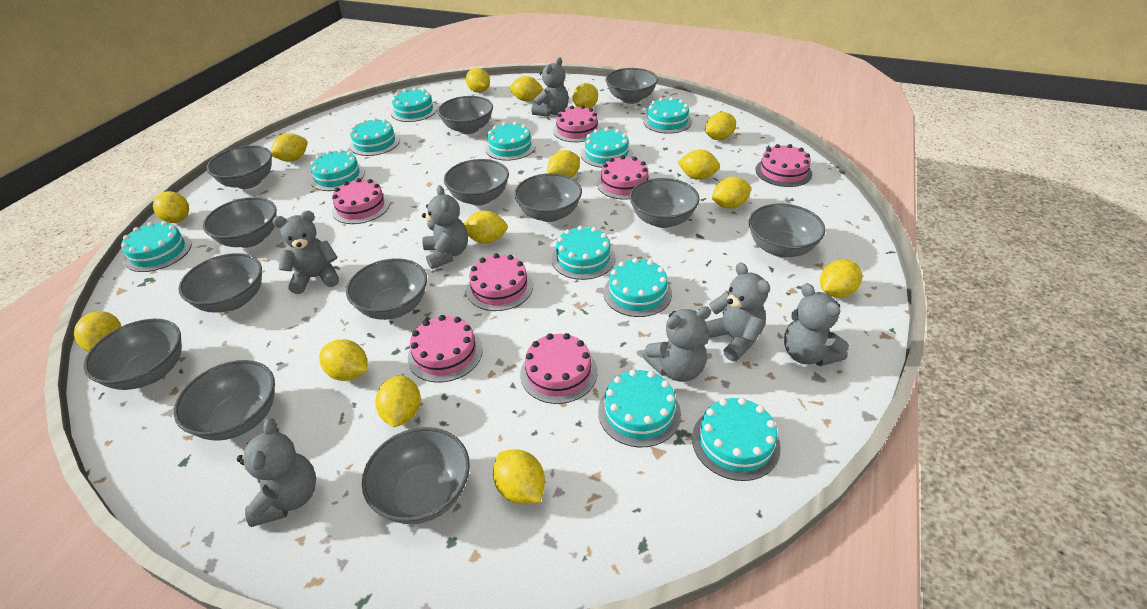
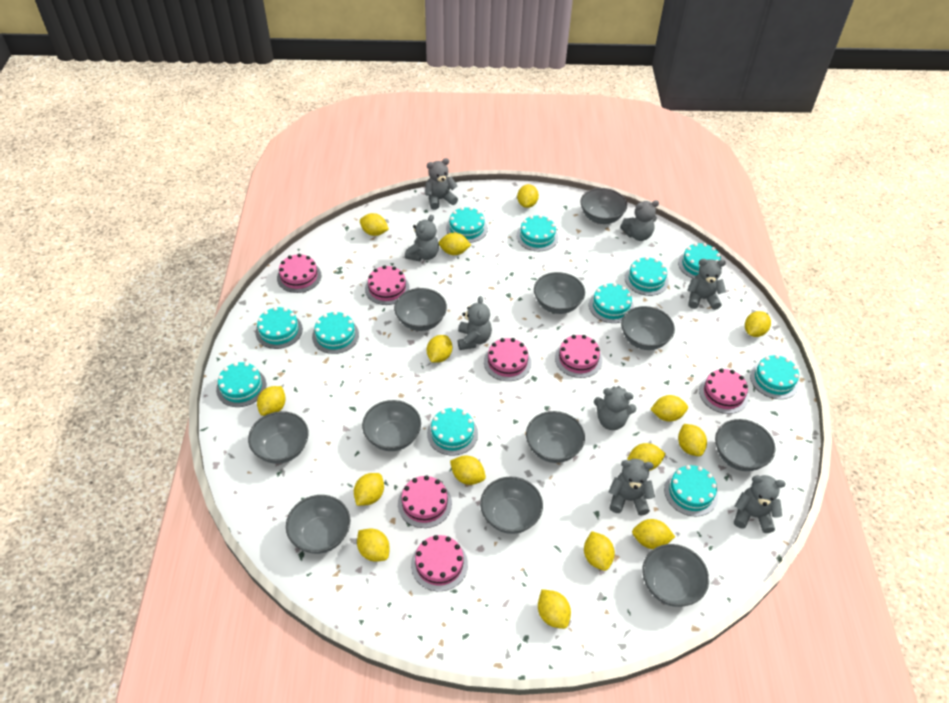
grey bowl: [84,319,182,390] [174,360,275,441] [178,253,262,313] [203,197,277,248] [207,145,272,189] [346,258,427,320] [362,427,470,524] [438,96,493,134] [444,159,509,206] [514,173,582,222] [606,68,658,104] [630,178,700,228] [749,203,825,257] = 13 -> [248,411,309,464] [286,495,350,554] [362,400,421,451] [394,288,447,331] [480,477,543,534] [526,411,585,463] [534,272,585,314] [581,188,627,224] [621,306,675,350] [642,544,709,607] [715,419,775,471] = 11
grey teddy bear: [237,418,316,527] [273,211,339,294] [422,185,468,269] [532,58,569,117] [643,306,711,382] [706,263,770,361] [784,283,849,366] = 7 -> [405,215,439,261] [425,158,458,210] [458,296,492,350] [594,386,636,430] [609,459,655,515] [620,200,659,241] [688,259,726,310] [734,475,786,533] = 8

